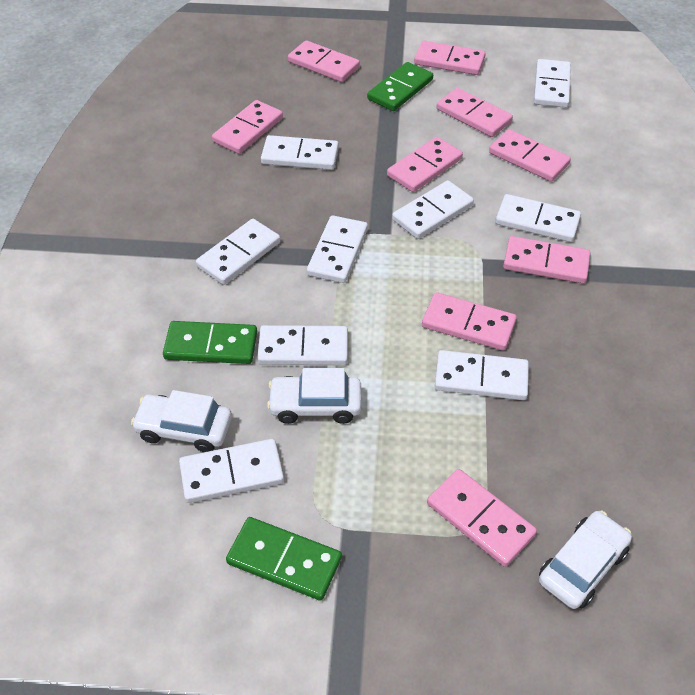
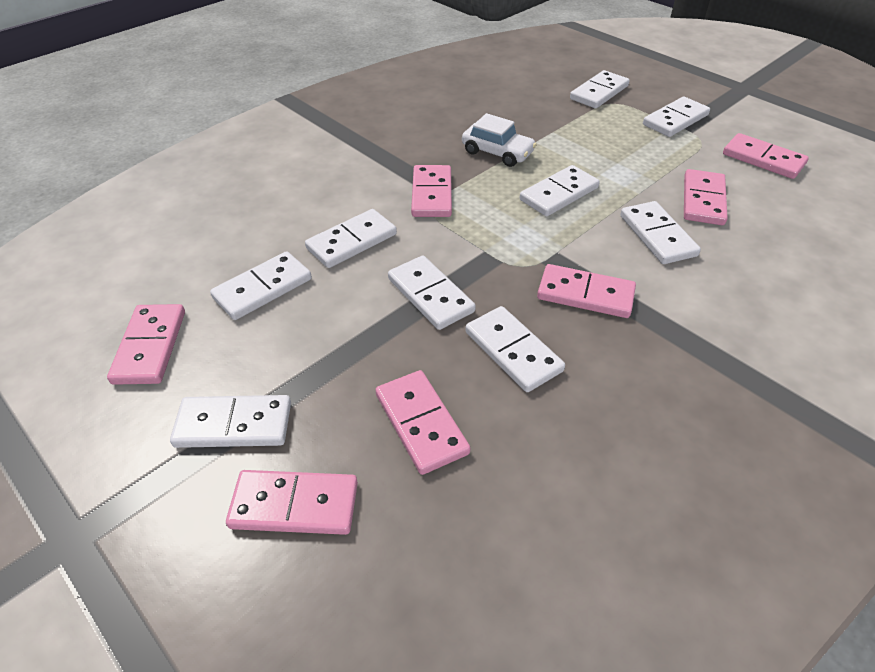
green domino: [163,321,257,364] [226,517,342,601] [367,62,433,111] = 3 -> none = 0
pink domino: [212,100,283,154] [288,40,360,82] [387,137,463,192] [414,41,486,75] [422,292,517,351] [427,469,537,567] [437,88,513,137] [489,129,571,182] [503,236,591,283] = 9 -> [107,304,185,385] [226,470,358,535] [375,370,470,475] [411,165,452,217] [537,264,636,318] [684,169,728,225] [723,133,809,179] = 7
white car: [131,390,232,452] [267,368,361,424] [539,511,632,609] = 3 -> [462,113,537,167] = 1

